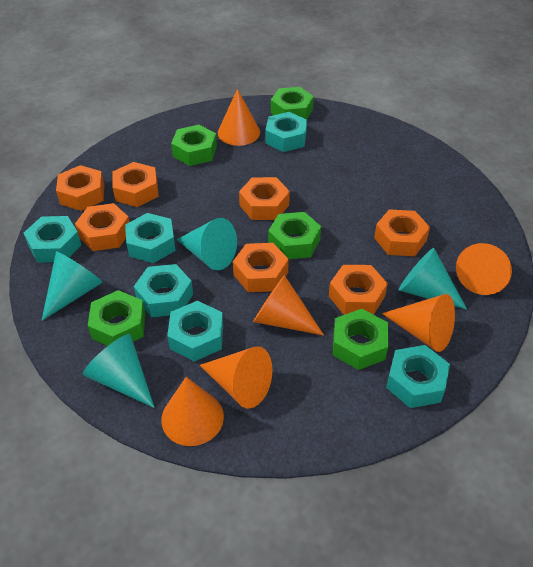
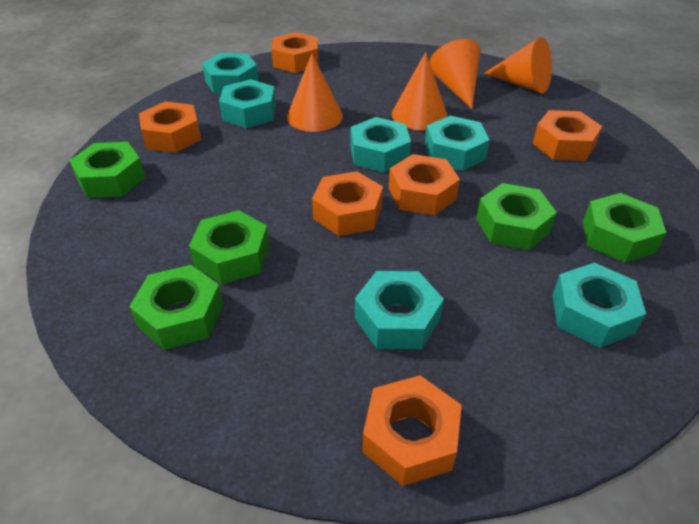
orange cone: [161,377,224,446] [200,346,272,409] [218,89,260,146] [253,275,324,335] [382,294,455,352] [456,243,512,295] = 6 -> [287,54,343,132] [392,52,448,130] [429,39,481,109] [484,37,552,93] = 4
orange nut: [56,165,104,211] [75,203,129,251] [112,162,159,207] [233,243,289,292] [239,177,290,220] [329,265,388,315] [374,209,430,256] = 7 -> [139,102,201,153] [272,32,318,73] [312,171,383,236] [362,375,462,486] [389,154,460,216] [533,110,602,161] = 6
turquoise cone: [41,251,103,321] [83,334,155,408] [176,218,237,270] [399,248,467,309] = 4 -> none = 0

